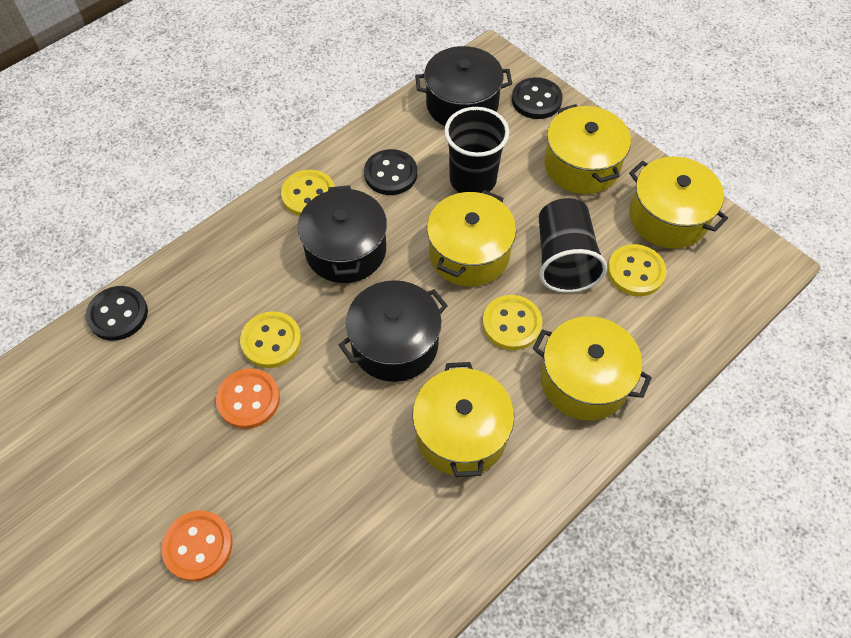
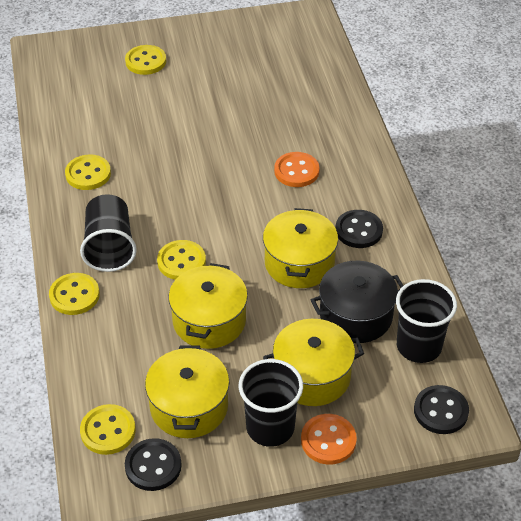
black cup: [444,107,509,193] [539,198,607,293] = 2 -> [80,194,137,272] [239,359,303,447] [396,279,457,363] = 3
black pot: [298,185,387,283] [339,280,448,382] [415,46,512,126] = 3 -> [311,261,403,343] = 1
yellow button: [240,311,301,368] [281,170,335,216] [482,295,543,350] [607,244,667,296] = 4 -> [49,273,100,315] [65,154,111,190] [80,404,136,455] [125,45,166,75] [157,240,206,280] = 5
yellow pot: [412,362,514,477] [427,190,516,287] [533,316,652,420] [544,104,631,194] [629,156,728,249] = 5 -> [145,345,229,438] [169,263,248,349] [263,208,338,288] [263,319,364,406] = 4

